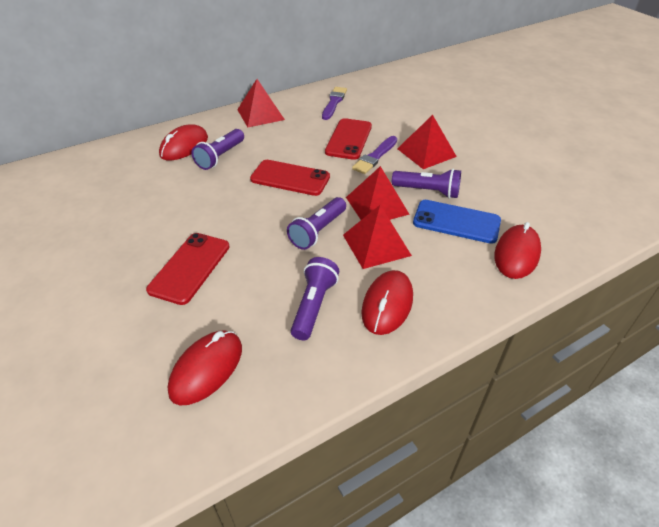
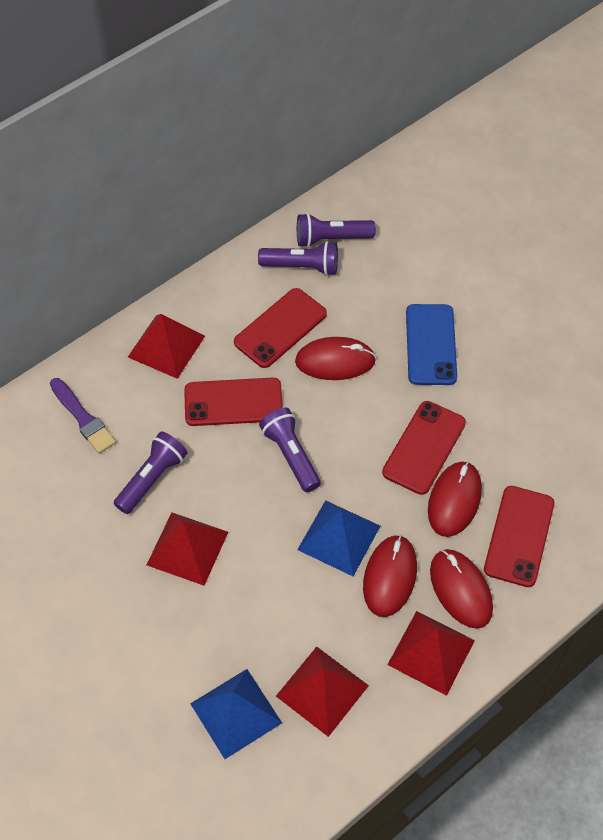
blue pyramid: none = 0 -> [190,669,282,759] [297,500,380,576] = 2
purple brush: [322,87,347,120] [352,136,397,174] = 2 -> [50,378,116,454] = 1
red phone: [146,233,229,305] [250,160,330,196] [325,118,372,160] = 3 -> [184,378,283,426] [234,288,327,368] [382,401,466,495] [484,486,554,587] = 4

